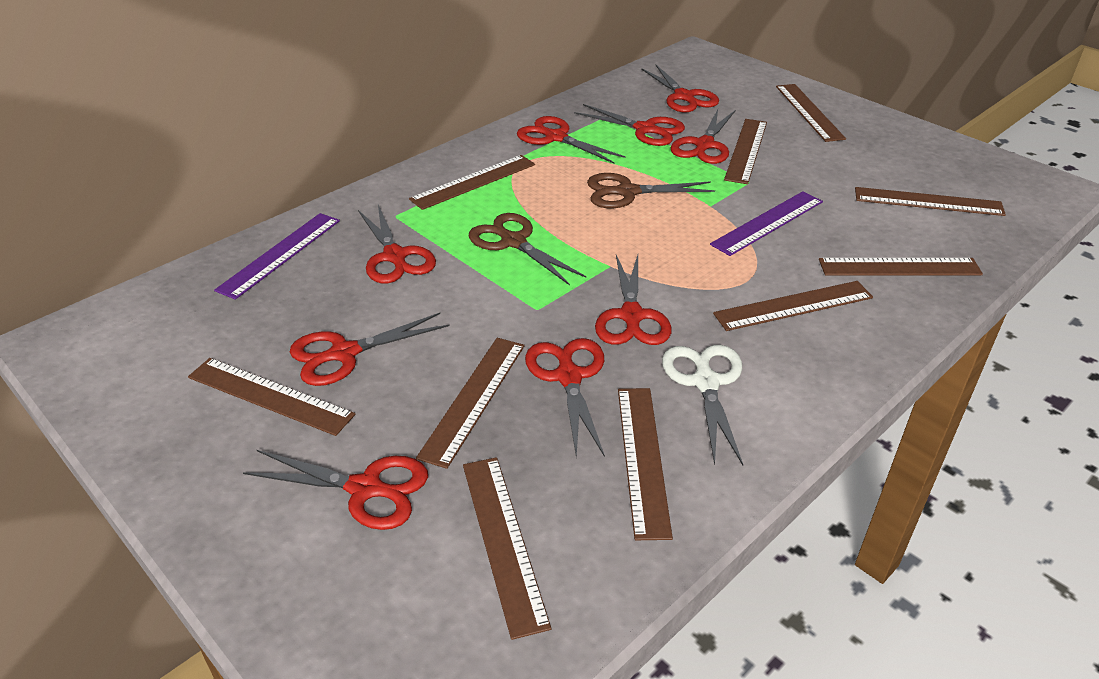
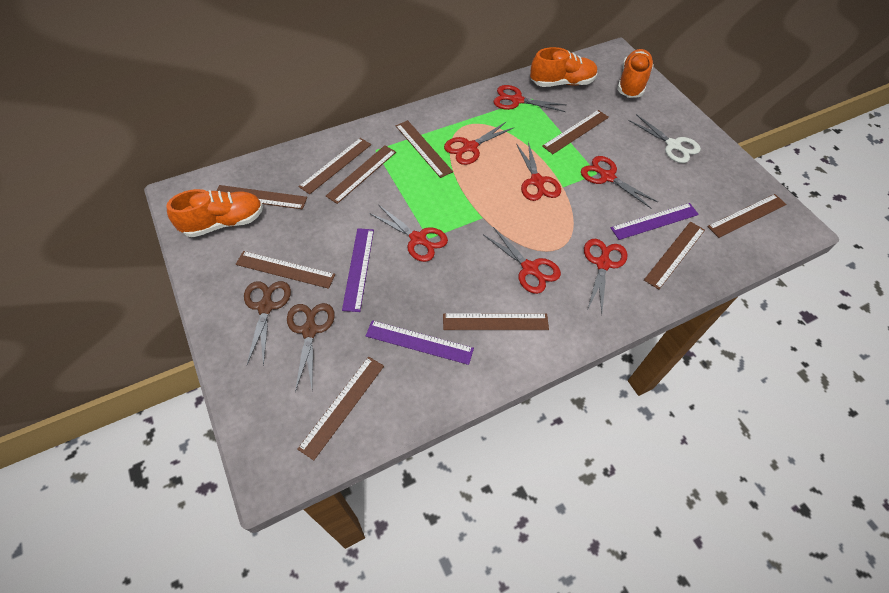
orange shoe: none = 0 -> [167,189,263,237] [530,47,598,87] [617,49,654,98] = 3
purple ruler: [214,213,340,300] [710,191,823,256] = 2 -> [342,228,374,312] [366,320,474,365] [611,203,699,240] = 3
red scissors: [243,450,428,530] [290,313,449,386] [358,205,436,283] [517,116,626,164] [525,338,605,458] [574,104,685,146] [595,255,671,345] [641,64,719,112] [670,109,735,164] = 9 -> [369,205,448,262] [444,122,513,165] [483,227,561,294] [493,85,566,112] [516,142,561,201] [581,156,658,208] [584,239,627,313] = 7

